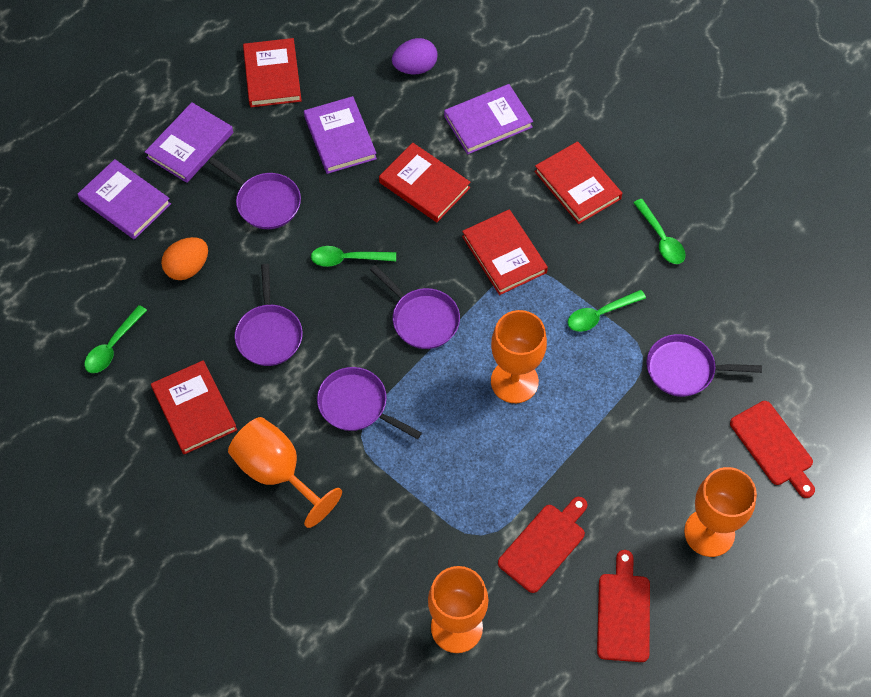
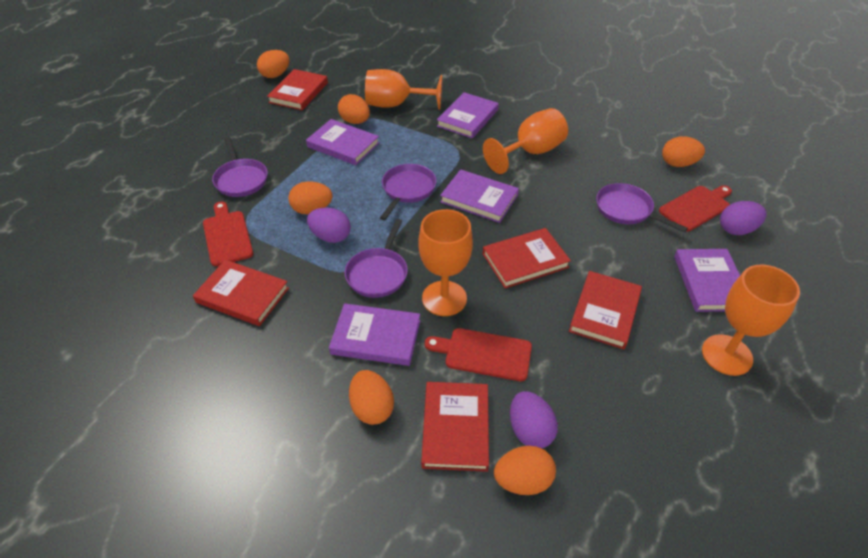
green spoon: [84,305,147,373] [311,246,396,267] [568,290,646,332] [634,199,686,264] = 4 -> none = 0
orange egg: [161,237,208,280] = 1 -> [257,50,289,78] [288,181,332,214] [338,94,370,124] [349,370,394,425] [494,446,556,495] [662,136,705,167] = 6
purple book: [78,159,171,240] [145,102,233,183] [304,96,377,174] [444,84,533,154] = 4 -> [306,119,380,165] [329,303,420,366] [437,92,499,138] [440,169,519,223] [674,249,740,312] = 5
purple egg: [392,38,438,74] = 1 -> [307,208,351,243] [510,391,558,449] [720,201,767,235] = 3
purple pan: [209,157,301,229] [235,264,303,366] [317,367,422,439] [370,265,460,349] [647,334,762,397] = 5 -> [212,137,268,197] [345,219,408,298] [380,164,437,220] [596,183,688,232] = 4

